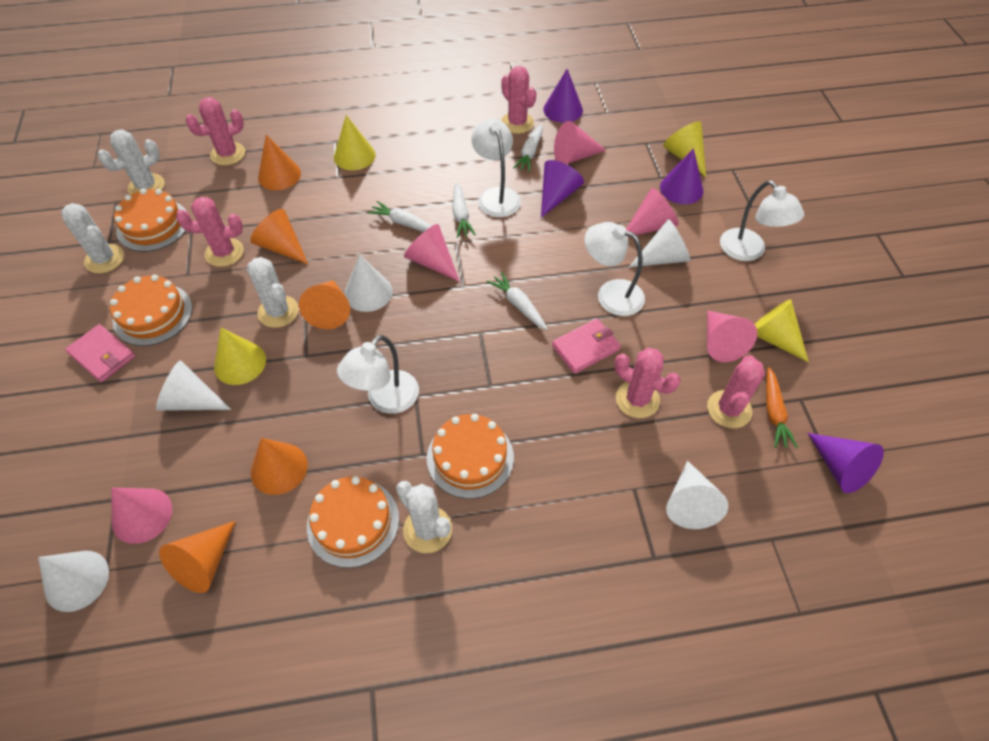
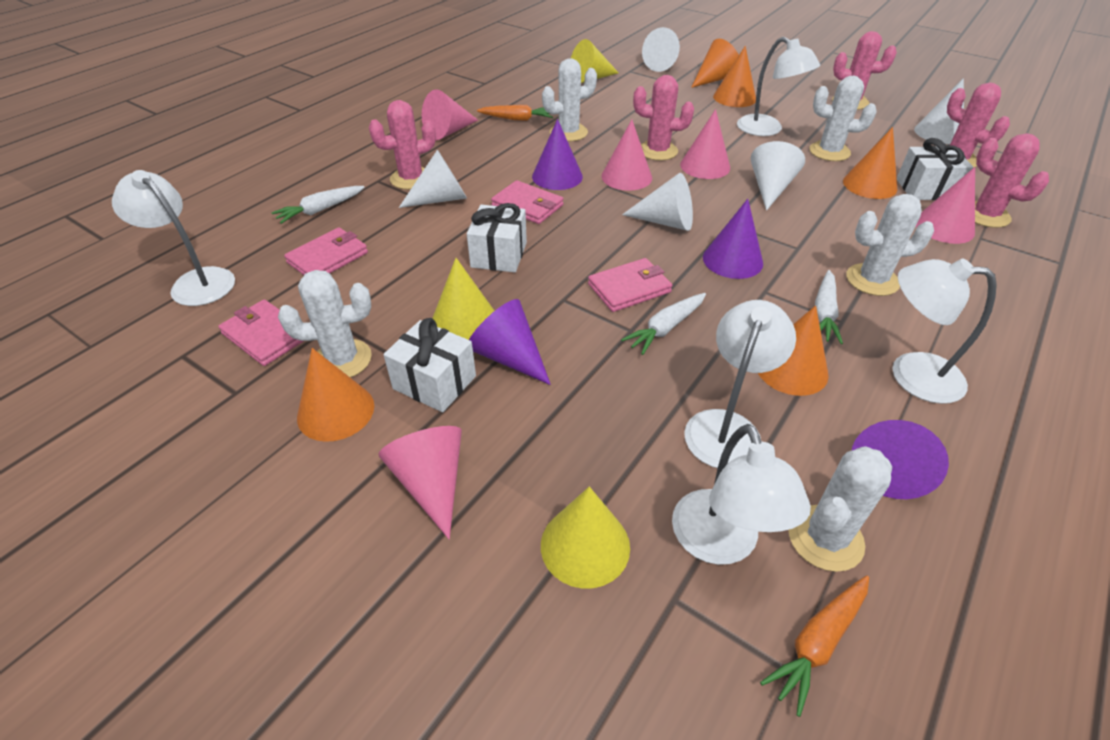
orange cake: [110,275,192,346] [114,189,188,252] [307,476,399,568] [427,414,514,499] = 4 -> none = 0
orange carrot: [766,367,798,448] = 1 -> [477,105,553,121] [760,575,869,717] = 2
pink wallet: [65,324,135,382] [552,319,621,374] = 2 -> [218,299,304,366] [284,228,368,275] [491,180,564,224] [588,258,672,312] = 4
white cactus: [61,203,124,273] [98,129,165,195] [246,257,299,328] [396,481,452,553] = 4 -> [278,270,372,378] [542,58,597,141] [788,446,892,572] [809,76,877,161] [846,194,934,296] = 5
white carrot: [368,201,431,232] [452,182,476,238] [487,272,547,330] [513,124,543,172] = 4 -> [271,186,365,224] [621,293,706,355] [815,270,843,344] = 3
white gift: none = 0 -> [383,318,476,412] [467,203,527,272] [897,138,973,200] = 3
white lamp: [337,335,419,414] [471,119,521,217] [584,222,645,316] [720,180,804,261] = 4 -> [112,170,235,306] [672,424,811,565] [684,300,796,468] [737,37,820,136] [892,258,997,404] = 5
yellow cone: [214,328,266,385] [334,115,376,170] [663,121,706,177] [755,299,809,362] = 4 -> [432,258,494,340] [541,486,630,589] [571,39,619,83] = 3

